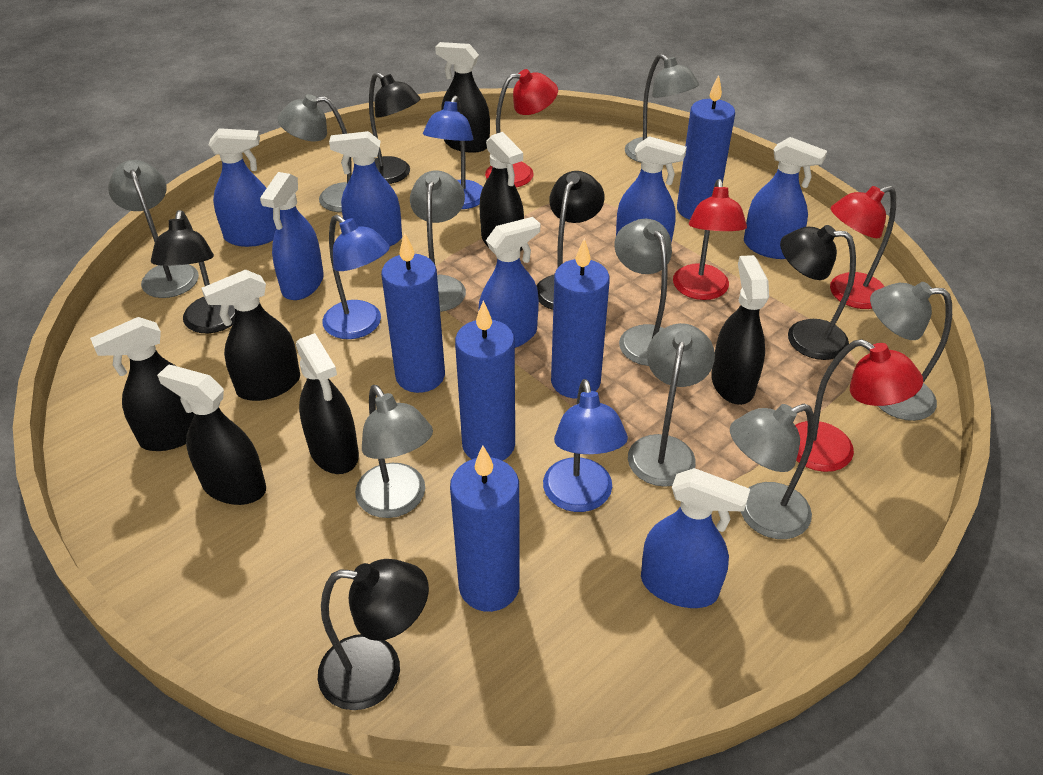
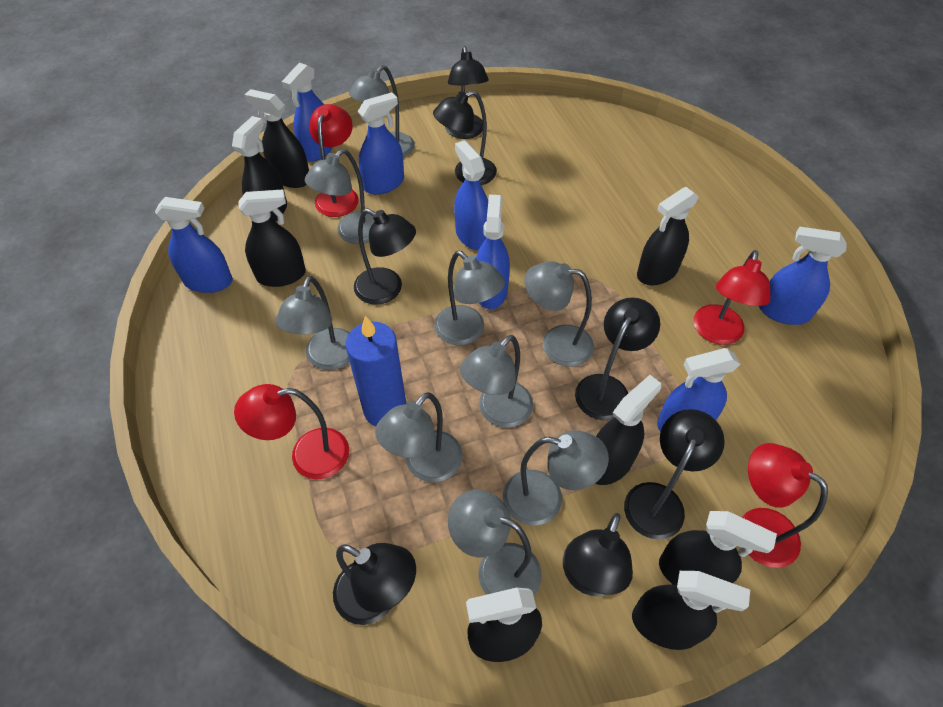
black lamp: [151,210,235,333] [318,559,429,710] [369,72,421,184] [536,171,605,310] [780,225,856,360] = 5 -> [333,543,416,625] [354,208,416,305] [433,90,497,185] [445,46,489,139] [563,513,633,596] [575,297,660,420] [624,409,725,540] = 7
black spray bottle: [90,317,194,451] [157,365,266,505] [201,270,300,401] [296,333,359,474] [435,42,490,153] [480,132,524,252] [711,255,769,405] = 7 -> [232,116,287,222] [238,189,306,287] [245,89,309,188] [466,588,542,662] [595,375,661,485] [632,571,750,650] [637,187,699,285] [659,511,777,585] = 8
blue candle: [381,233,445,393] [450,446,520,612] [455,301,515,461] [551,238,610,399] [677,75,735,220] = 5 -> [346,316,406,426] = 1
blue lamp: [322,215,390,339] [423,96,483,209] [543,379,628,512] = 3 -> none = 0

